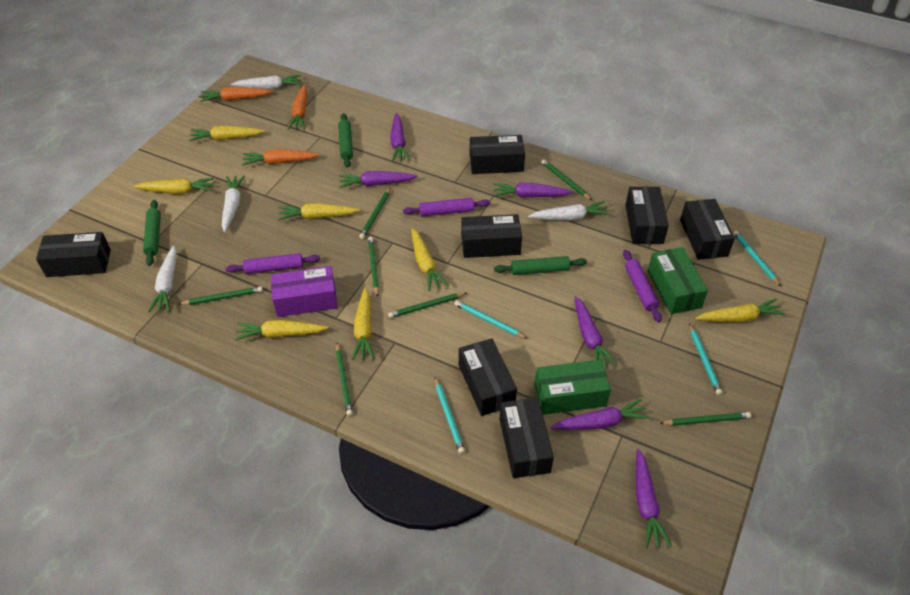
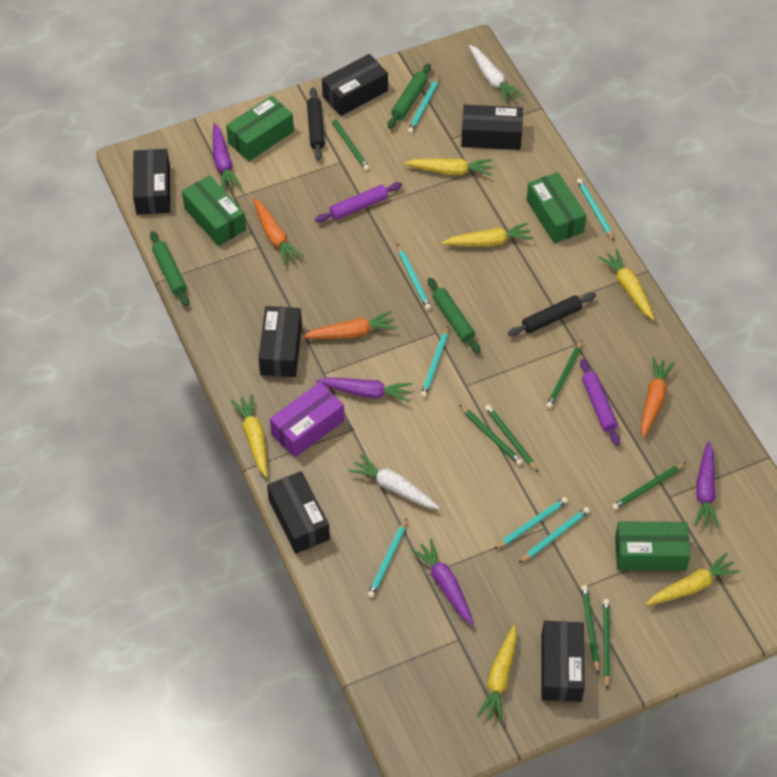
black box: [36,232,111,277] [459,338,517,416] [461,214,522,258] [470,135,525,174] [500,397,554,478] [626,186,669,244] [680,199,735,260] = 7 -> [133,149,170,215] [258,306,302,377] [267,471,330,554] [322,54,388,116] [461,105,523,150] [541,621,585,702] = 6
black rolling pin: none = 0 -> [307,87,325,161] [508,292,596,336] = 2
green box: [535,359,611,415] [648,247,708,314] = 2 -> [182,175,246,246] [226,96,294,161] [527,172,587,243] [615,521,691,571] = 4
purple carrot: [339,171,418,188] [390,113,410,162] [493,183,573,198] [551,399,650,430] [575,296,617,367] [636,449,672,548] = 6 -> [213,123,242,189] [316,378,412,402] [411,539,474,625] [694,441,719,528] = 4
purple rolling pin: [225,253,320,274] [403,198,490,216] [623,250,662,323] = 3 -> [315,182,402,223] [580,359,620,446] = 2
turquoise pencil: [435,377,465,454] [454,300,528,339] [689,323,722,395] [733,231,781,287] = 4 -> [368,518,407,598] [397,244,431,310] [408,76,439,133] [420,327,449,398] [494,497,568,549] [519,507,590,563] [577,178,614,241] = 7
white carrot: [148,246,177,312] [222,175,245,232] [231,75,301,89] [528,201,610,221] = 4 -> [349,454,439,509] [469,45,523,103] = 2
yellow carrot: [133,178,214,194] [189,126,265,141] [235,320,328,340] [278,203,360,220] [352,288,374,360] [411,228,448,291] [695,298,786,322] = 7 -> [231,394,267,477] [404,158,493,176] [442,223,533,247] [477,625,517,722] [598,249,655,321] [646,553,740,605] = 6

